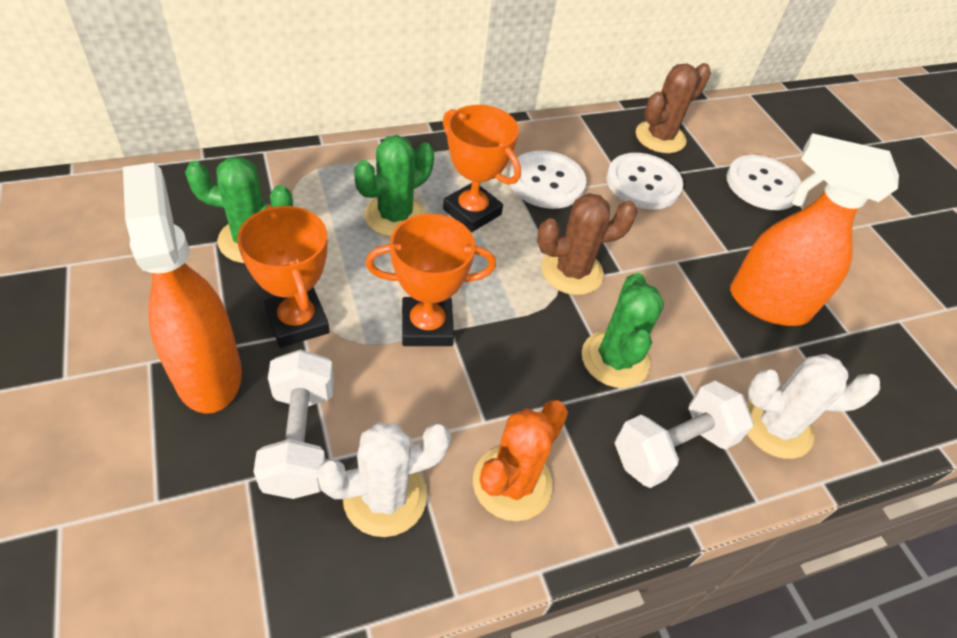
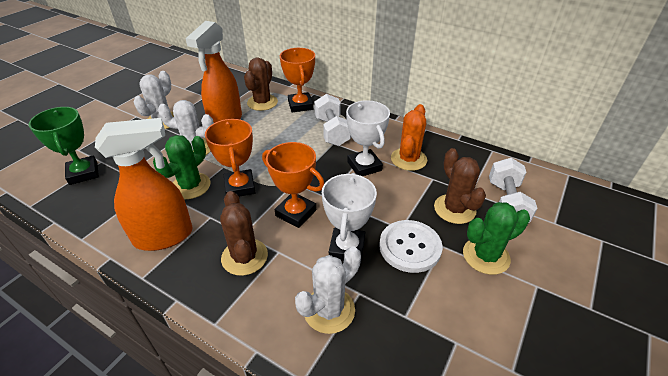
brown cactus: [537,193,637,295] [636,63,711,153] = 2 -> [220,191,268,276] [244,58,278,111] [434,148,486,224] = 3
green cactus: [185,156,293,263] [354,135,434,237] [582,273,664,388] = 3 -> [153,135,211,199] [463,202,530,275] = 2
green trophy: none = 0 -> [29,107,99,185] = 1
white button: [509,151,586,209] [606,153,683,210] [726,155,801,210] = 3 -> [379,220,443,273] = 1
white cactus: [317,422,451,537] [746,354,880,459] = 2 -> [134,71,174,129] [158,100,214,155] [295,246,361,334] = 3
white trophy: none = 0 -> [322,173,377,263] [346,100,390,176] = 2

